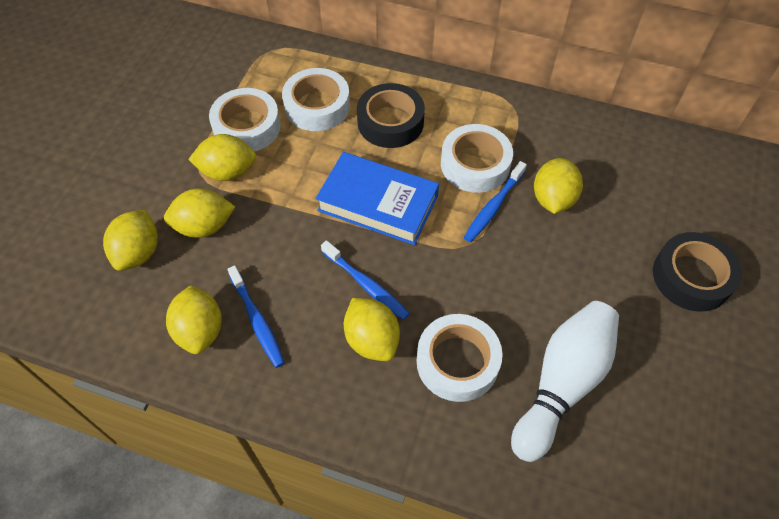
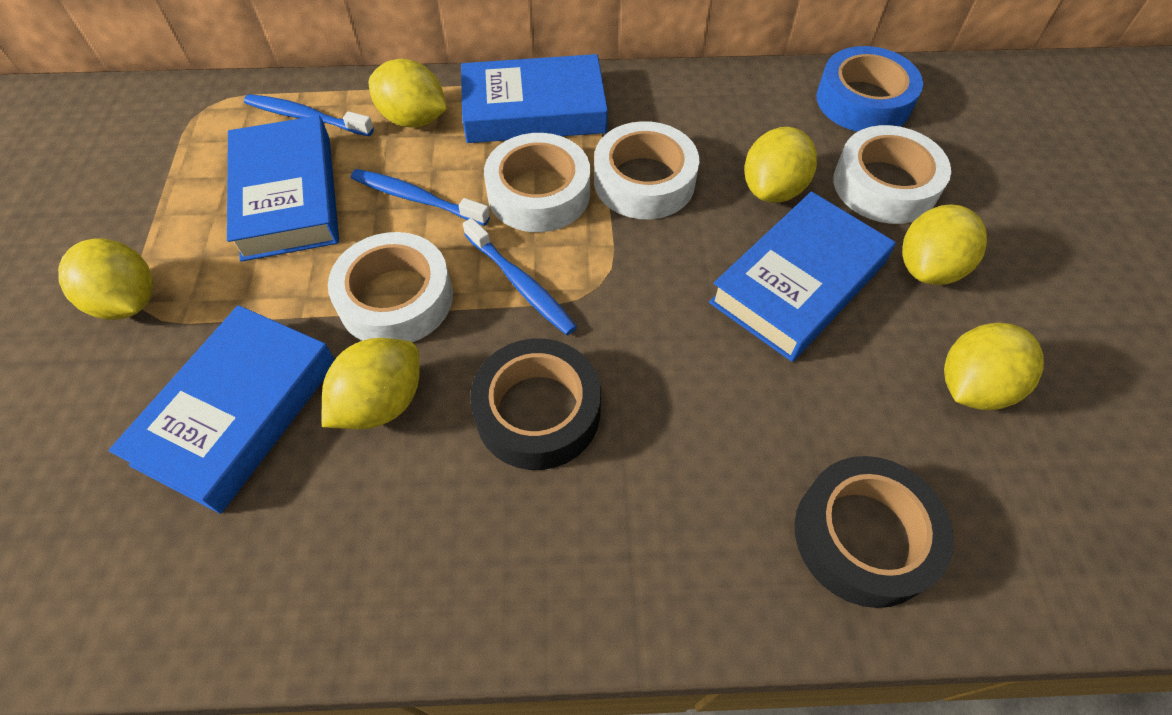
blue book: [316,152,439,245] = 1 -> [108,305,335,514] [227,116,339,262] [461,54,608,143] [709,191,896,362] = 4
blue tape: none = 0 -> [816,46,923,132] = 1
white bowling pin: [511,301,619,462] = 1 -> none = 0

